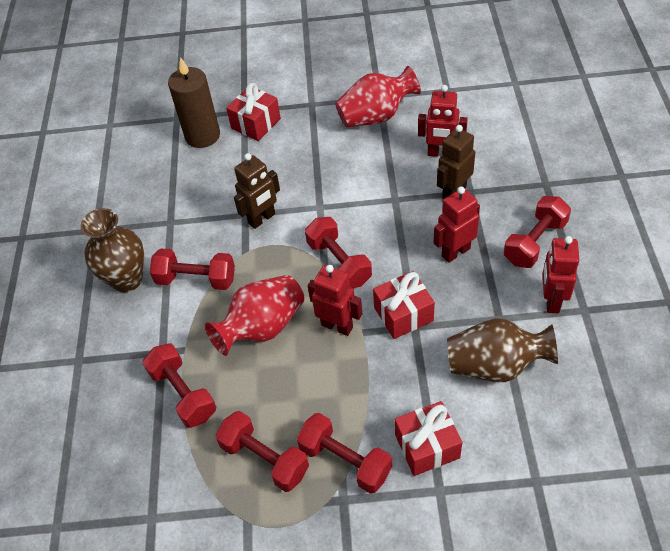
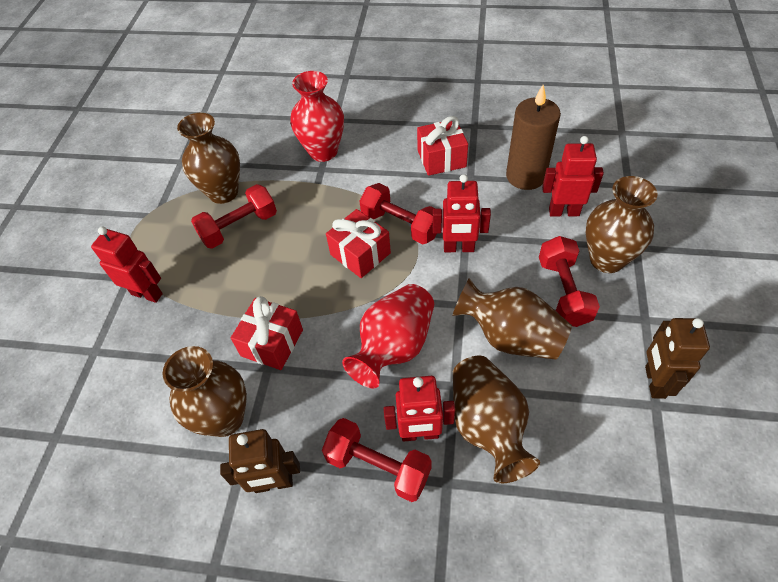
brown vase: [81,208,144,292] [447,318,558,382] = 2 -> [162,346,247,437] [177,113,240,204] [452,278,572,360] [453,356,540,483] [586,176,658,273] = 5
red dumbbell: [142,343,216,428] [150,248,235,290] [216,411,309,492] [297,413,392,494] [305,217,372,288] [504,196,571,268] = 6 -> [191,184,277,249] [322,418,432,502] [359,183,437,244] [539,236,600,327] = 4

